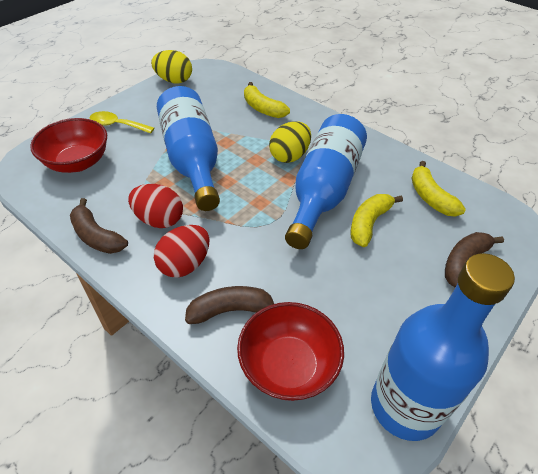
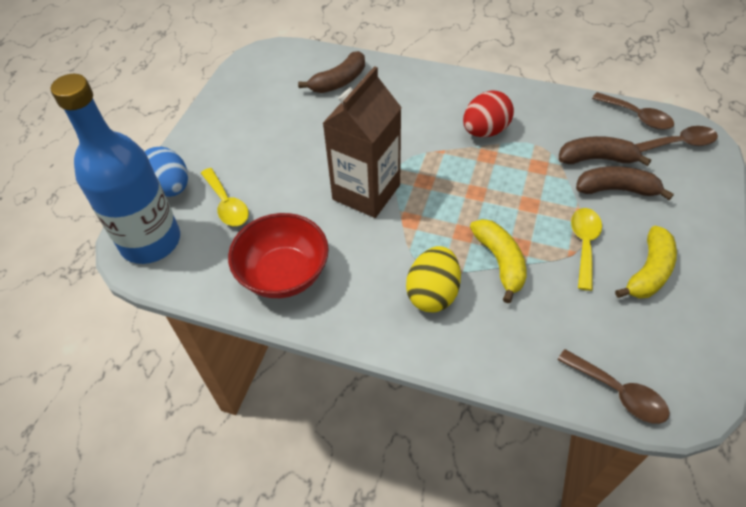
blue bottle: [157,86,220,211] [285,114,367,249] [371,253,515,441] = 3 -> [51,74,180,264] = 1
blue egg: none = 0 -> [144,147,188,197] = 1
brown carton: none = 0 -> [322,66,402,218] = 1
brown spoon: none = 0 -> [558,349,670,424] [592,92,674,130] [635,126,718,152] = 3
red bowl: [30,118,107,173] [237,302,344,401] = 2 -> [228,213,329,298] = 1
red egg: [128,184,183,228] [154,225,209,278] = 2 -> [463,90,514,137] = 1
yellow banana: [244,82,290,118] [351,194,403,247] [412,161,466,217] = 3 -> [470,219,527,303] [615,226,677,299] = 2
yellow egg: [151,50,192,84] [269,121,311,163] = 2 -> [406,246,461,313] = 1
yellow spoon: [89,111,154,134] = 1 -> [201,168,249,226] [571,208,602,291] = 2

